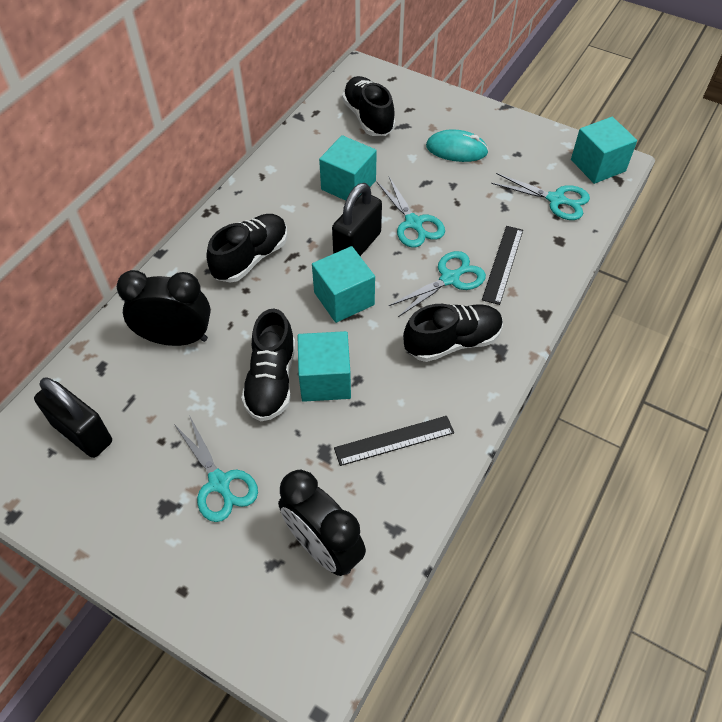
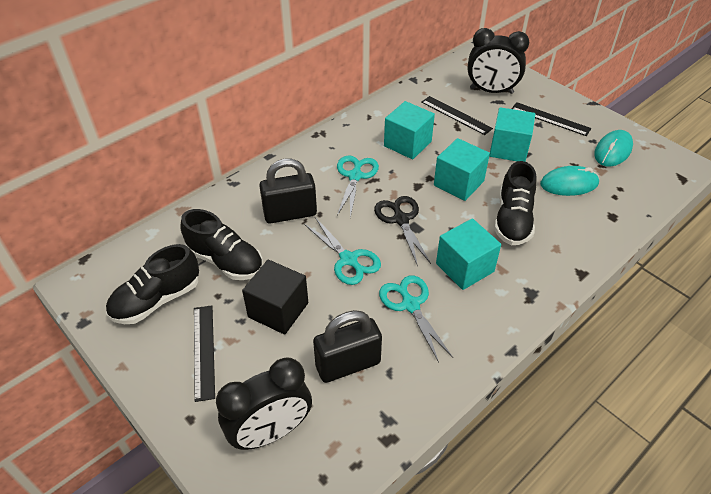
black cube: none = 0 -> [242,260,308,335] = 1
black ruler: [334,416,454,466] [482,226,523,305] = 2 -> [194,305,215,402] [421,96,493,135] [511,102,592,136] = 3
black scissors: none = 0 -> [374,196,431,267] = 1
black shoe: [206,214,287,283] [241,309,296,422] [342,76,395,136] [403,304,503,362] = 4 -> [106,244,199,324] [180,209,263,280] [494,161,537,245] = 3
turquoise mouse: [426,129,489,162] = 1 -> [540,166,599,196] [594,130,633,167] = 2
turquoise scissors: [174,415,258,522] [376,177,445,248] [389,251,486,317] [491,173,590,220] = 4 -> [304,217,381,285] [337,155,379,218] [379,276,453,362] = 3

